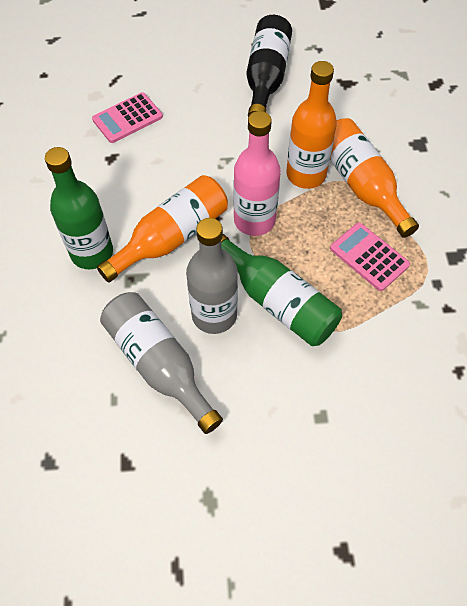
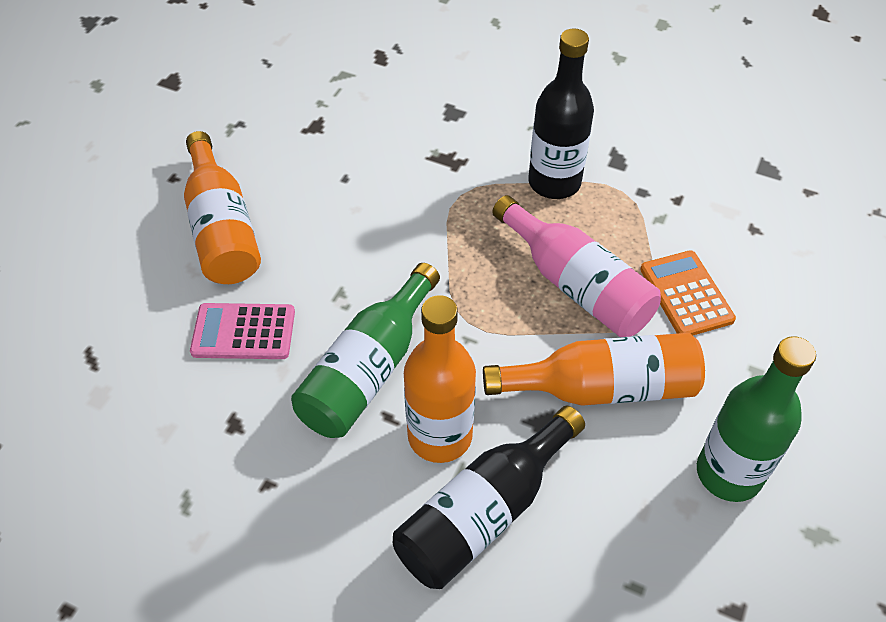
black bottle: [247,15,292,118] = 1 -> [393,405,585,589] [528,29,594,199] = 2
grey bottle: [100,292,223,434] [186,218,238,334] = 2 -> none = 0
orange calculator: none = 0 -> [640,250,736,335] = 1
pink calculator: [92,92,163,143] [330,223,410,291] = 2 -> [190,303,295,359] = 1

